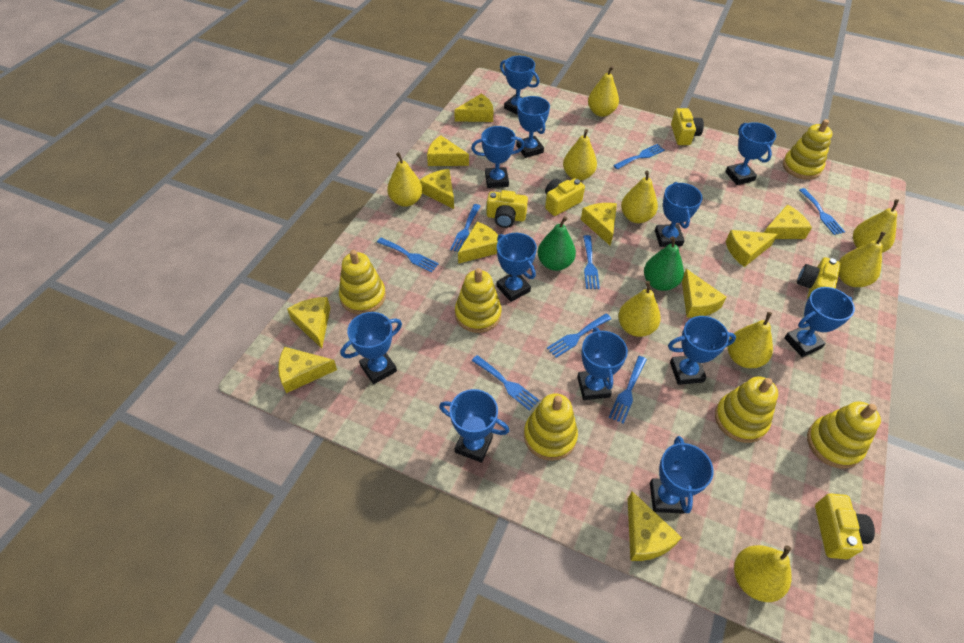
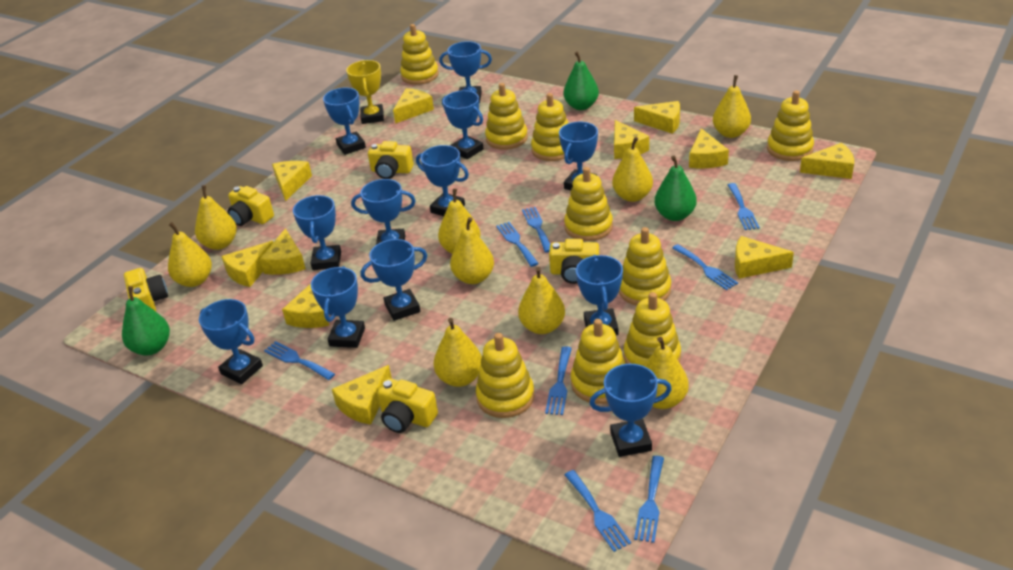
green pear: [538,216,576,271] [644,236,684,291] = 2 -> [122,286,170,355] [563,51,599,110] [655,156,697,221] = 3
yellow stacking toy: [339,250,386,314] [455,268,501,333] [524,393,578,461] [715,377,778,443] [783,119,832,180] [807,402,881,468] = 6 -> [400,24,439,85] [476,333,535,418] [485,83,528,150] [531,93,568,161] [564,167,613,241] [571,319,626,404] [619,227,671,306] [624,292,681,366] [767,90,814,161] = 9
yellow trophy: none = 0 -> [346,60,384,124] = 1

